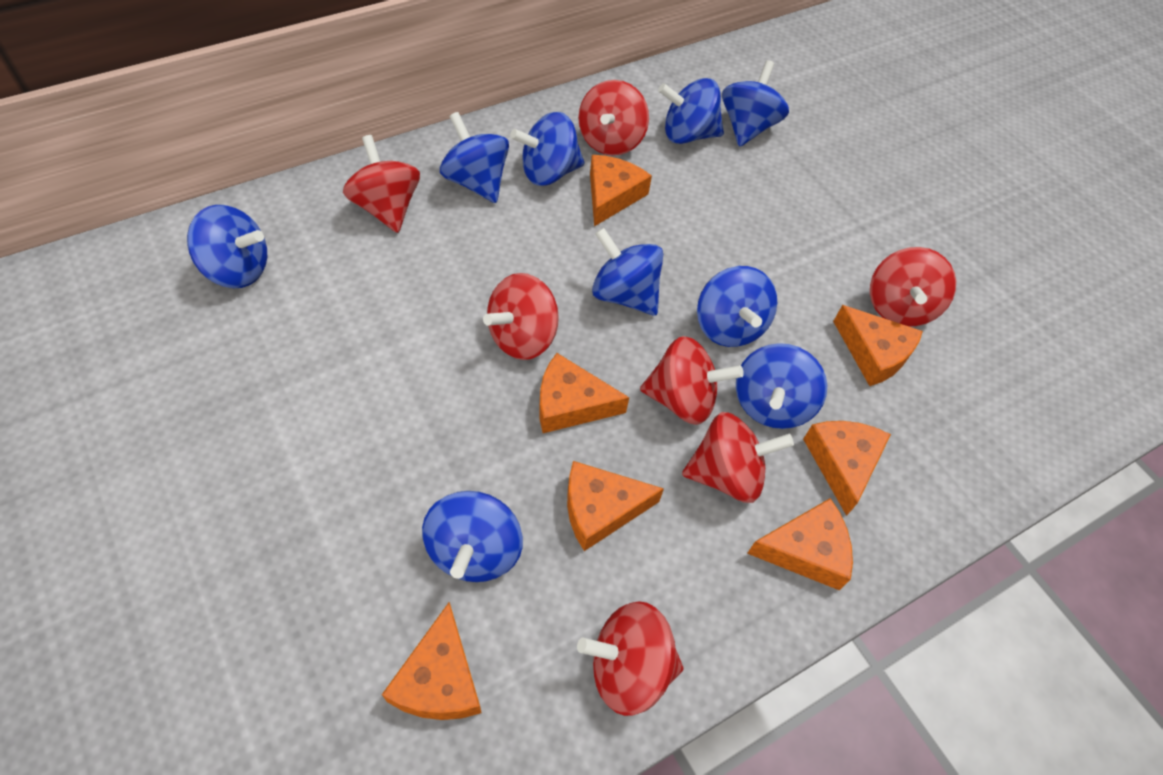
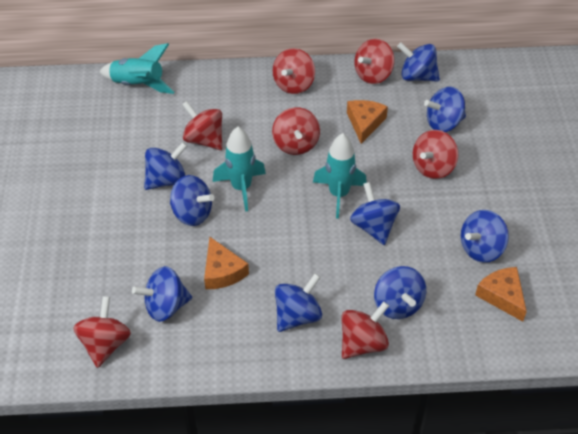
orange cheese: [382,602,482,720] [540,353,629,433] [567,461,664,551] [590,155,652,226] [747,498,853,590] [803,421,891,516] [833,305,923,386] = 7 -> [204,237,249,289] [347,100,388,144] [475,267,527,322] = 3
turquoise rocket: none = 0 -> [99,43,175,94] [213,127,266,212] [313,133,367,219] = 3

